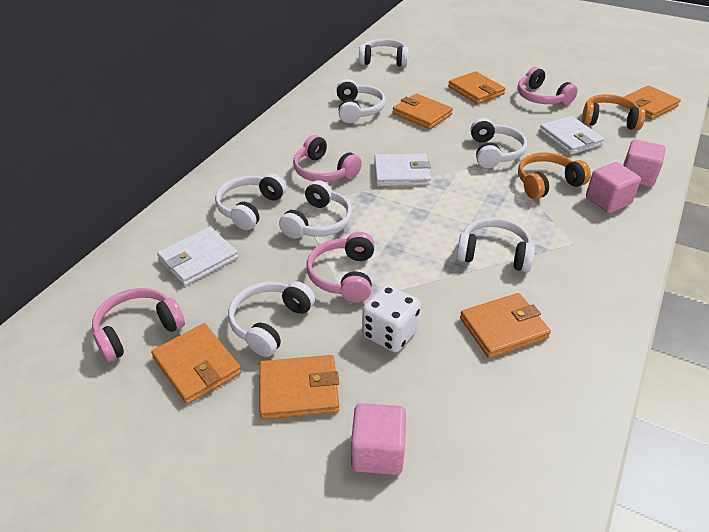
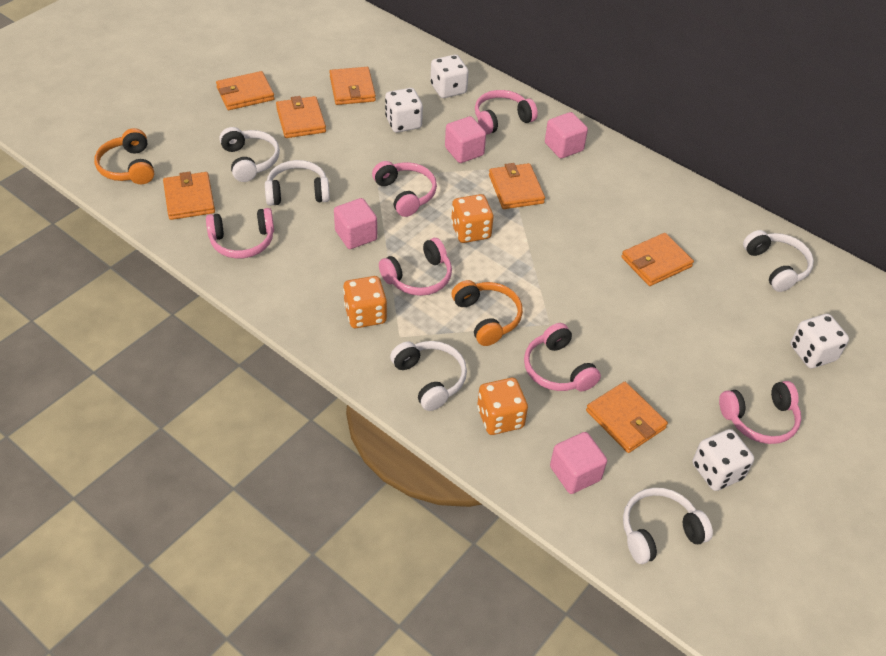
orange dice: none = 0 -> [343,276,387,328] [451,194,493,243] [477,378,528,435] = 3
orange wallet: [151,323,241,404] [259,355,339,420] [393,93,453,129] [448,71,506,104] [460,293,551,358] [621,85,681,120] = 6 -> [163,172,215,220] [216,71,275,110] [276,96,326,138] [329,67,376,105] [489,163,545,209] [586,382,668,453] [621,233,694,286] = 7
pink cube: [351,403,406,475] [586,162,641,213] [623,140,666,187] = 3 -> [334,198,377,249] [445,116,486,163] [545,112,588,159] [550,432,607,494] = 4
pink headphones: [92,288,185,362] [293,135,362,182] [307,232,375,302] [517,67,578,105] = 4 -> [206,208,274,259] [372,161,437,217] [379,238,452,296] [475,90,538,134] [524,323,601,391] [719,381,801,444] = 6
white dice: [362,285,421,353] = 1 -> [385,88,423,133] [430,54,469,98] [693,429,754,491] [790,314,849,368] = 4
white headphones: [215,173,286,230] [228,281,315,357] [279,180,352,239] [336,79,385,123] [359,39,409,67] [456,217,535,272] [471,118,527,168] = 7 -> [219,127,280,182] [265,160,330,206] [390,341,467,411] [623,488,713,564] [743,230,814,292] = 5
white wallet: [157,227,238,286] [374,154,431,186] [539,116,604,155] = 3 -> none = 0

